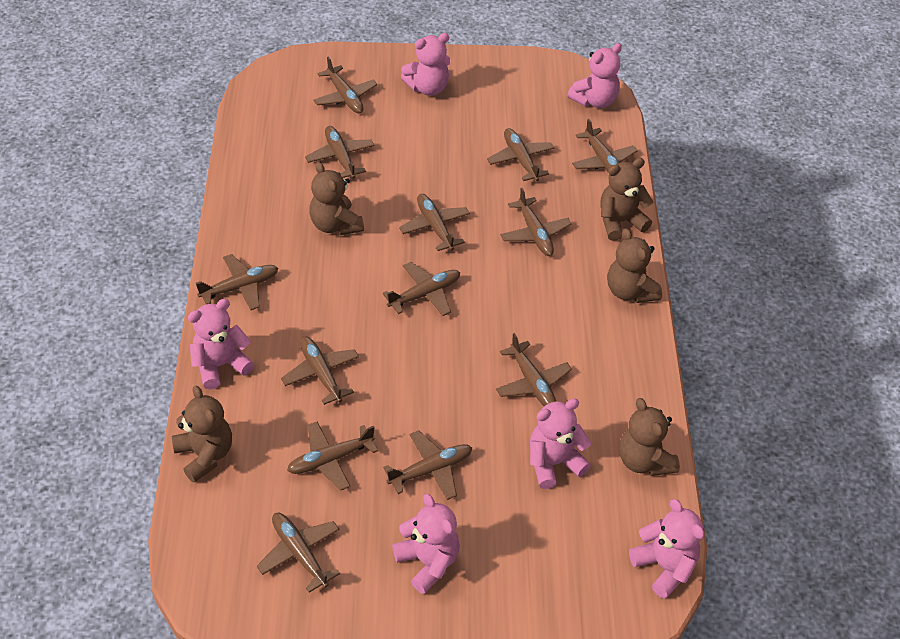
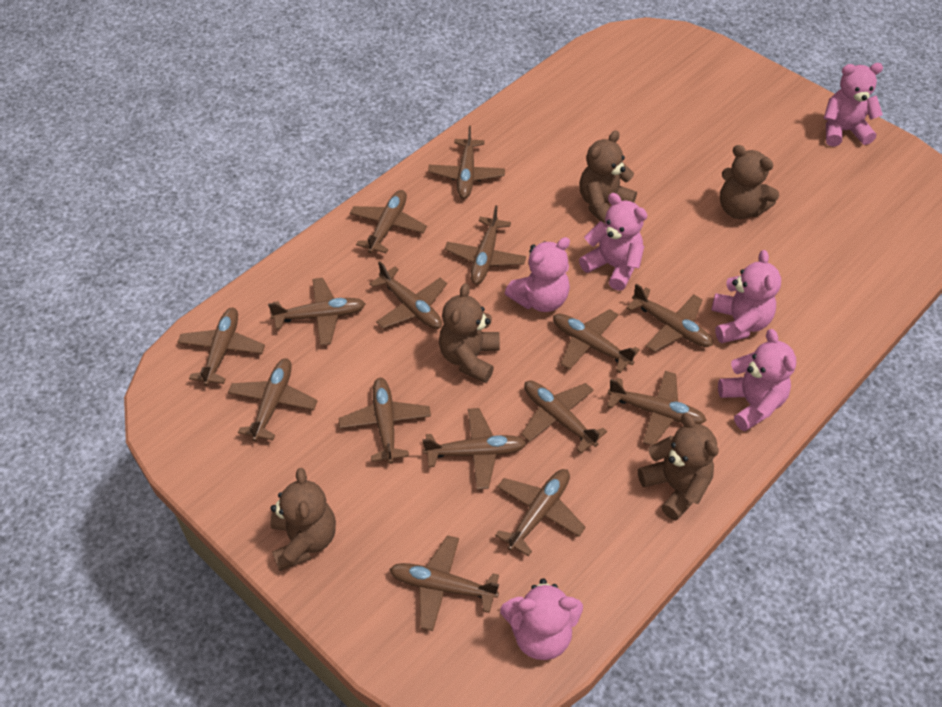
brown plane: [196,254,278,310] [257,513,340,593] [281,337,359,405] [287,421,378,491] [305,126,374,179] [313,57,377,114] [383,262,460,316] [383,430,472,500] [399,194,470,251] [487,128,554,181] [496,333,572,406] [500,188,572,256] [572,119,638,172] = 13 -> [177,308,265,386] [228,358,317,441] [268,278,365,345] [339,378,431,464] [350,190,427,253] [369,261,447,329] [389,535,499,631] [422,408,526,490] [428,126,505,199] [445,205,526,284] [495,469,586,556] [521,381,607,453] [553,309,640,373] [607,371,707,446] [626,284,713,352] = 15

